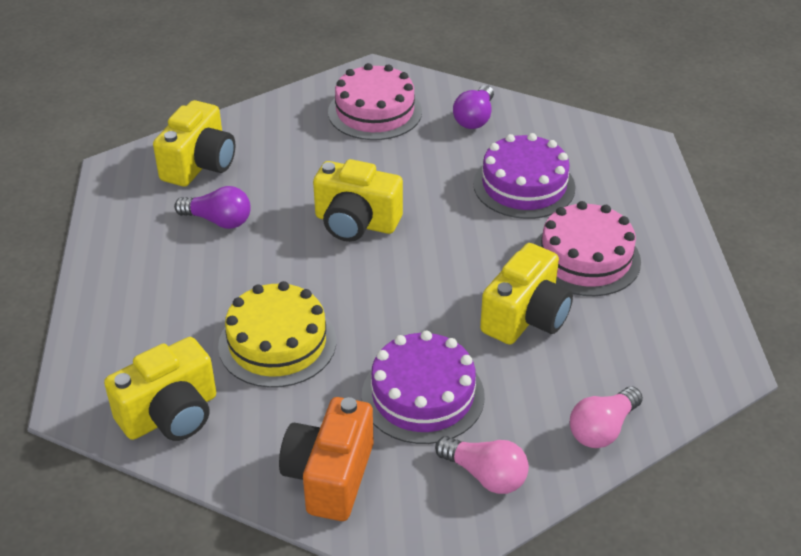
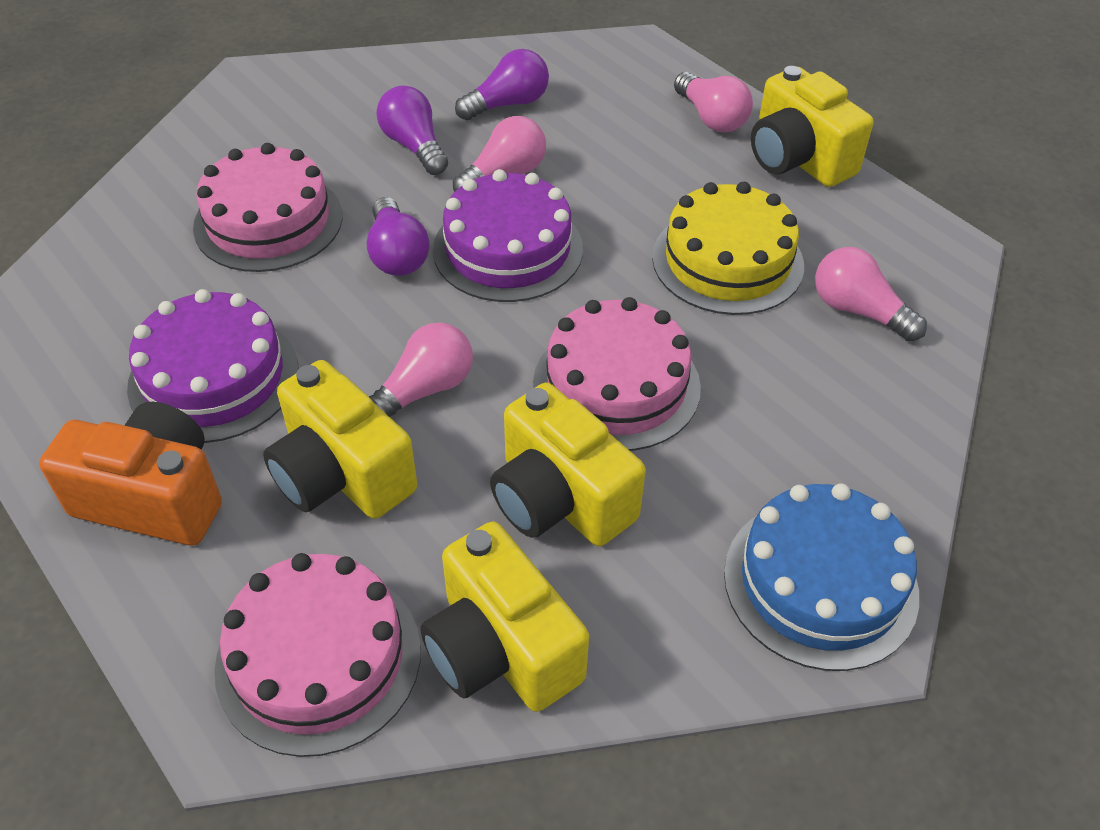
blue cake: none = 0 -> [724,483,919,671] = 1
pink cake: [328,63,422,140] [534,201,641,296] = 2 -> [193,143,343,272] [214,553,421,757] [533,297,701,451] = 3
pink light bulb: [435,436,529,494] [570,386,643,448] = 2 -> [369,322,473,417] [453,116,546,192] [674,72,753,132] [815,247,927,342] = 4
purple light bulb: [174,186,251,229] [453,85,494,129] = 2 -> [367,197,429,276] [376,86,448,175] [455,49,549,120] = 3

